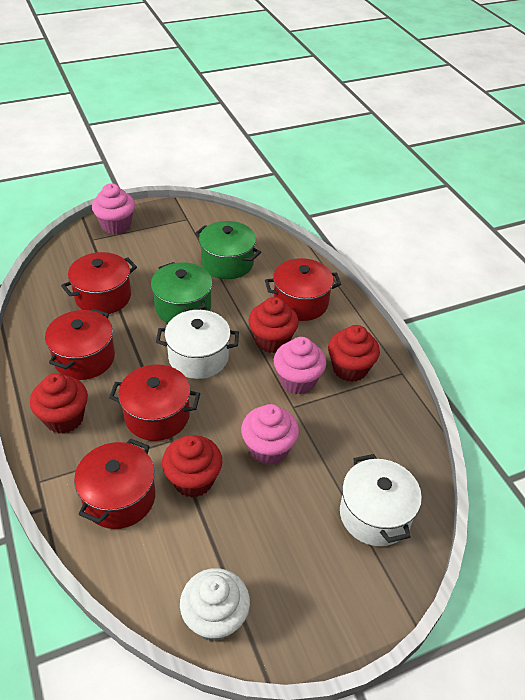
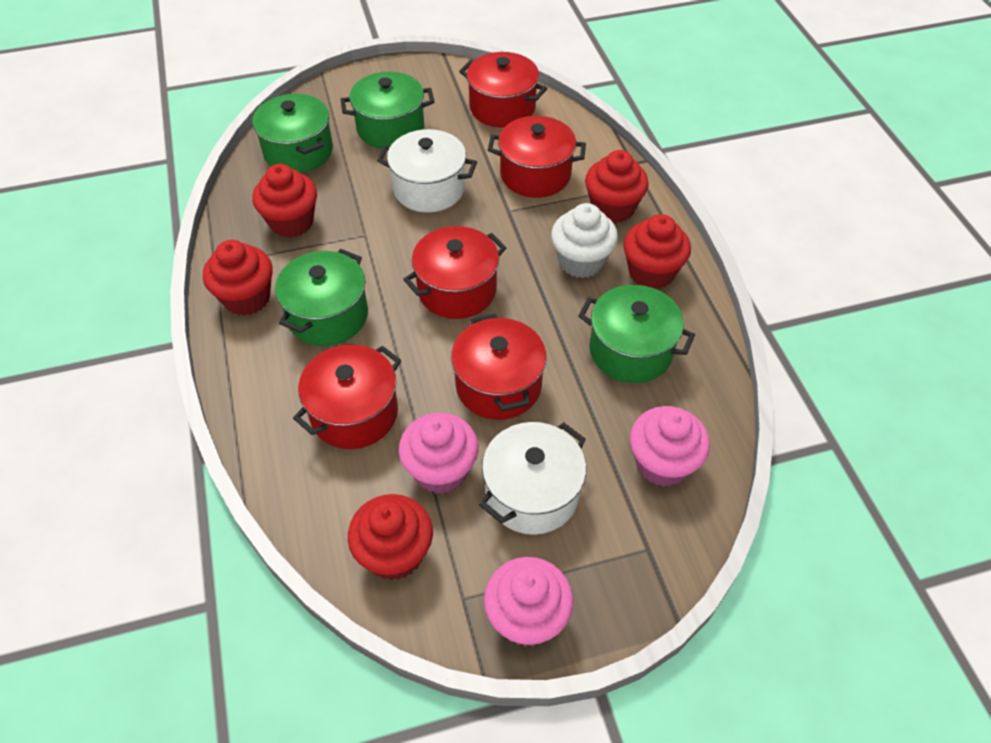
green pot: [151,262,212,323] [195,221,261,279] = 2 -> [252,94,333,173] [275,249,368,346] [341,72,434,149] [578,285,695,383] = 4
red cupcake: [30,373,88,434] [162,435,222,498] [248,297,299,353] [328,325,380,382] = 4 -> [203,240,273,316] [252,164,317,238] [348,494,433,580] [585,150,649,223] [623,214,691,289] = 5

